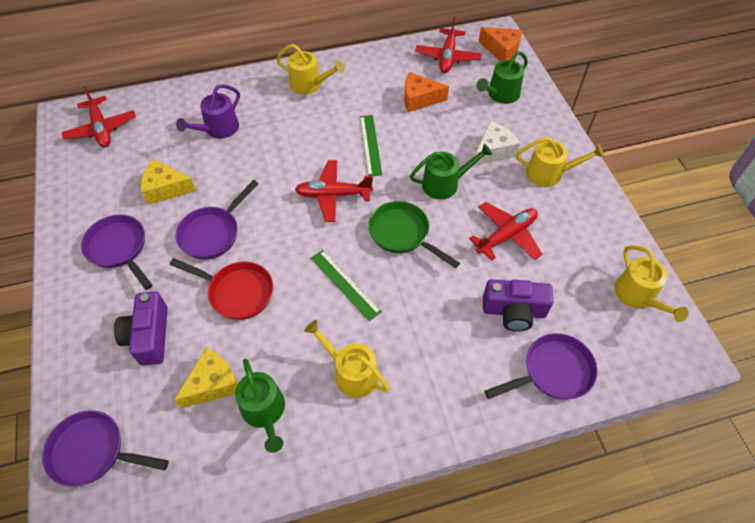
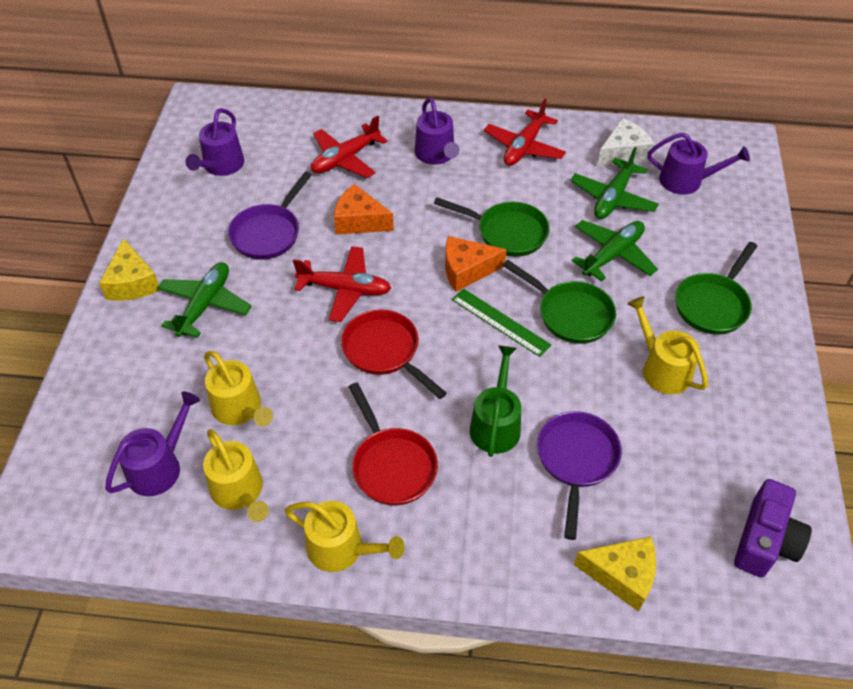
green pan: [368,201,460,268] = 1 -> [434,197,550,257] [502,260,616,344] [675,242,758,335] = 3
green plane: none = 0 -> [158,262,252,338] [570,147,659,219] [571,220,658,281] = 3
green ruler: [311,250,382,321] [360,115,382,176] = 2 -> [452,289,551,357] = 1
green watering can: [235,359,285,453] [410,144,492,199] [476,51,528,104] = 3 -> [470,345,521,457] = 1
purple camera: [114,292,168,366] [483,279,553,331] = 2 -> [734,479,812,578] = 1
purple pan: [42,410,169,487] [81,215,153,290] [176,180,259,259] [485,333,598,400] = 4 -> [228,172,312,259] [537,411,622,540] = 2
purple watering can: [176,84,240,139] = 1 -> [105,391,200,496] [186,108,244,176] [415,97,459,165] [647,132,750,195] = 4
red pan: [170,258,273,320] = 1 -> [341,309,447,399] [349,382,438,506] = 2
red plane: [61,87,136,147] [295,160,373,222] [415,17,482,73] [469,202,543,261] = 4 -> [293,246,391,322] [311,116,388,178] [484,99,566,166] = 3

